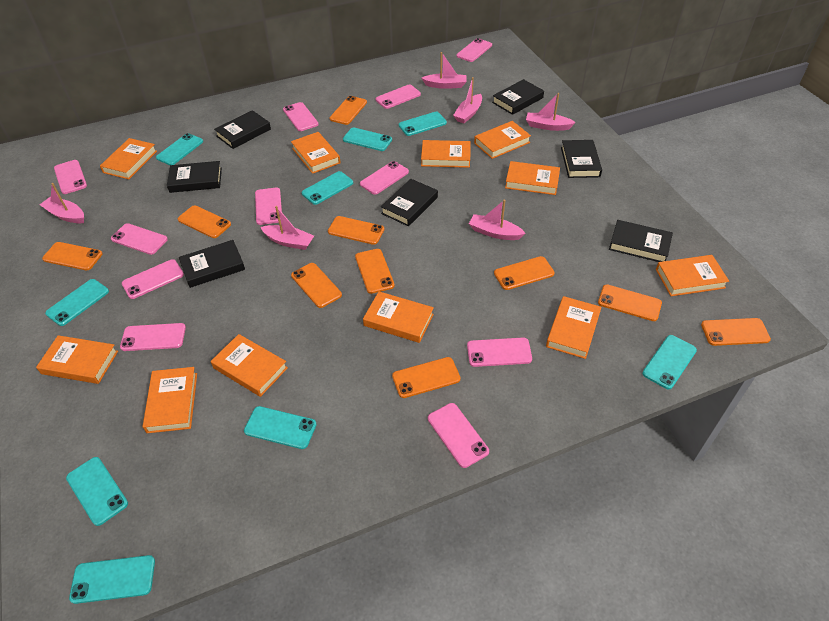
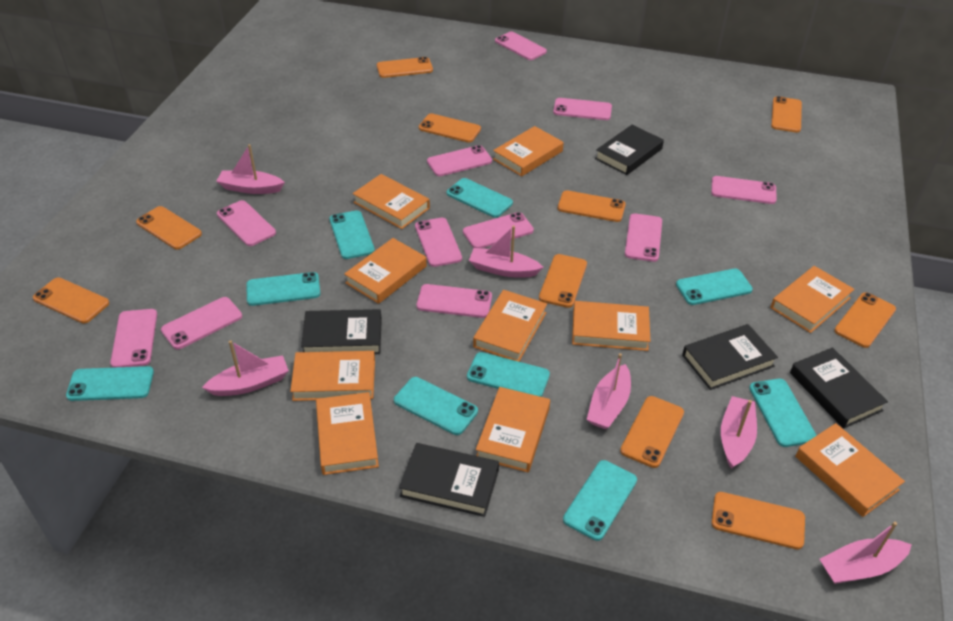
black book: [167,161,222,193] [179,240,245,288] [214,110,271,149] [381,179,438,226] [492,79,544,115] [561,140,602,178] [609,220,673,262] = 7 -> [301,309,382,354] [399,443,499,517] [595,125,664,175] [682,324,778,390] [790,347,888,429] = 5
orange book: [36,335,118,384] [100,138,157,179] [143,367,197,433] [211,334,288,397] [291,132,341,174] [363,291,434,343] [421,140,471,168] [474,121,531,159] [505,161,560,195] [546,296,602,359] [656,255,729,296] = 11 -> [290,351,375,401] [316,392,379,475] [344,238,427,304] [353,174,430,229] [473,290,547,362] [476,387,550,472] [493,126,564,177] [572,301,650,351] [770,266,854,333] [795,423,905,517] = 10

